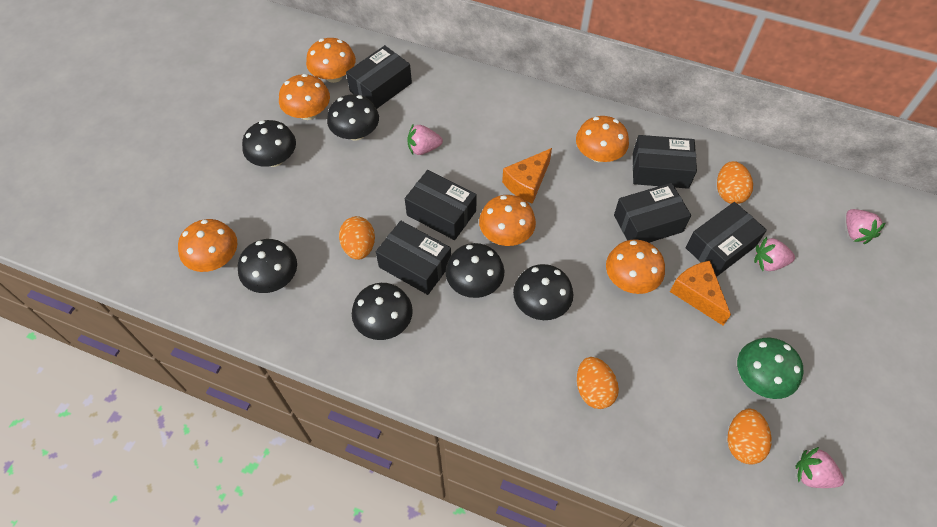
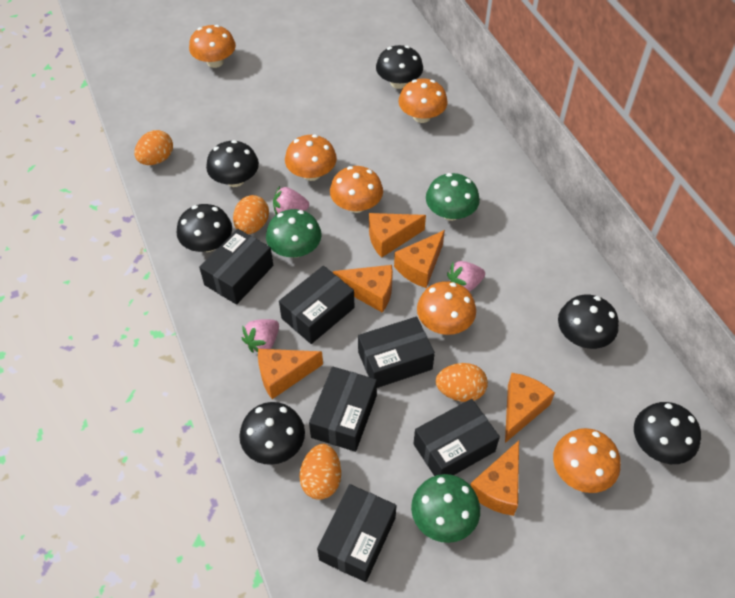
green mushroom: [737,338,803,399] = 1 -> [266,209,322,258] [411,474,480,543] [426,173,480,221] = 3
orange cheese: [502,148,552,204] [670,261,731,325] = 2 -> [258,349,323,399] [333,265,393,313] [369,213,426,258] [394,230,445,288] [470,440,519,516] [505,373,555,443] = 6
pink strawberry: [407,125,443,155] [754,237,795,271] [795,447,844,488] [846,209,886,244] = 4 -> [242,319,279,353] [273,186,309,215] [447,261,485,292] = 3

